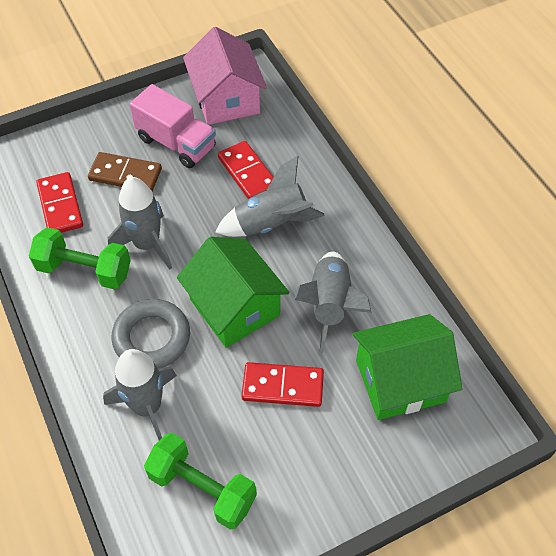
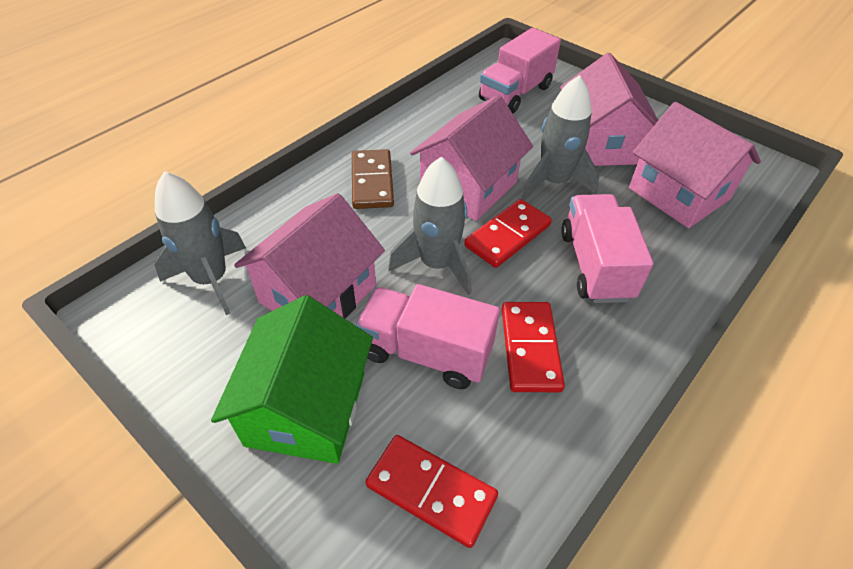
green dumbbell: [29,227,131,289] [144,433,257,530] = 2 -> none = 0
green house: [177,237,290,348] [353,314,462,420] = 2 -> [211,295,373,464] = 1
grey ring: [111,299,190,369] = 1 -> none = 0
grey rocket: [103,349,177,440] [108,177,172,270] [215,156,325,237] [294,251,371,353] = 4 -> [154,171,246,315] [388,156,472,295] [522,75,599,200] = 3
pink house: [183,27,267,125] = 1 -> [234,193,385,319] [410,95,533,221] [560,53,658,166] [629,102,761,228] = 4
pink truck: [130,84,216,168] = 1 -> [355,284,500,389] [479,28,561,113] [561,194,654,303] = 3

